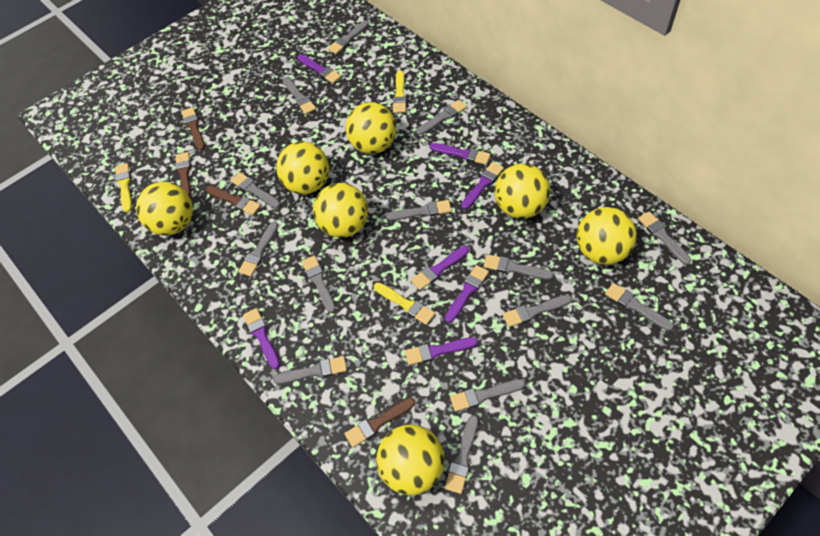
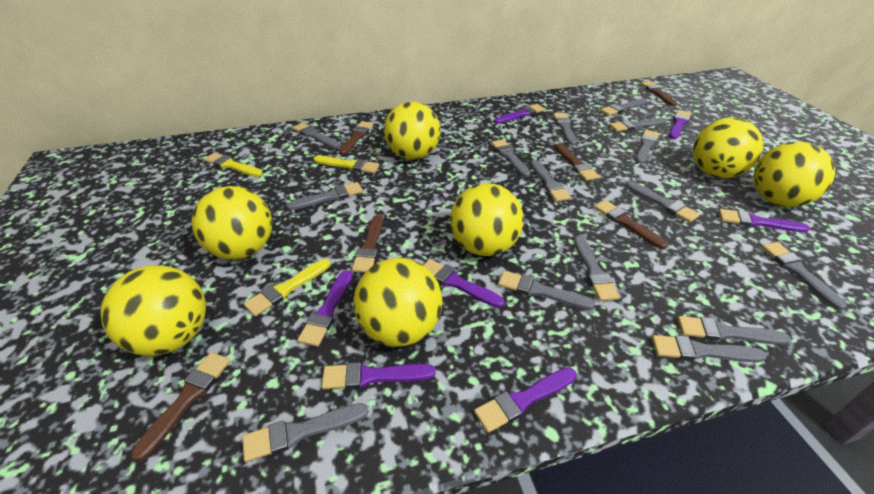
brown brush: [176,152,191,197] [181,107,205,150] [206,186,261,215] [345,397,415,447] = 4 -> [131,352,230,461] [339,121,373,155] [352,214,383,273] [555,143,600,181] [594,200,668,249] [640,81,677,107] = 6
grey brush: [231,172,280,208] [238,221,278,277] [273,356,347,384] [283,77,316,114] [302,255,336,313] [328,20,369,54] [386,200,452,221] [416,100,467,135] [445,415,478,494] [450,379,526,412] [483,254,554,280] [503,295,572,327] [605,283,674,331] [638,211,691,265] = 14 -> [242,403,369,462] [287,182,363,210] [292,123,340,148] [491,139,531,177] [498,270,595,310] [531,159,571,202] [553,113,577,145] [574,236,620,301] [600,98,647,116] [610,118,667,132] [626,181,700,223] [636,130,659,164] [652,335,767,362] [678,316,791,345] [761,242,847,310] = 15

